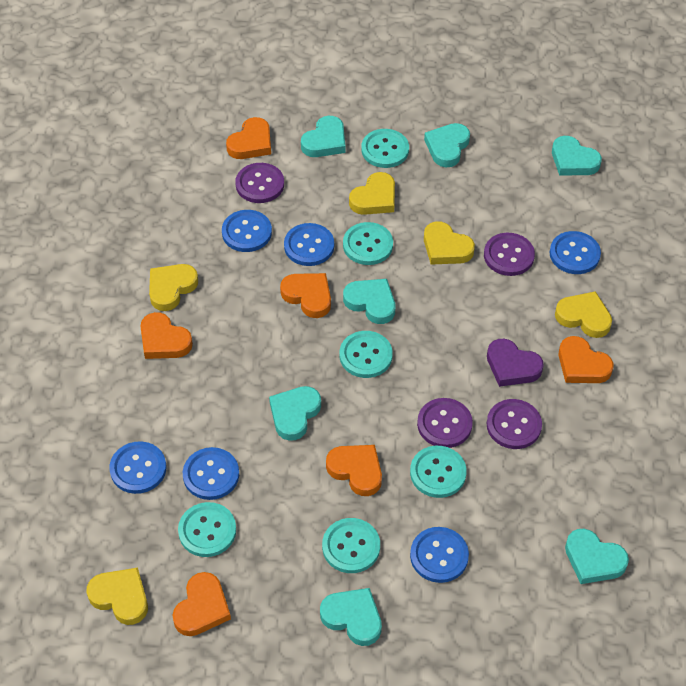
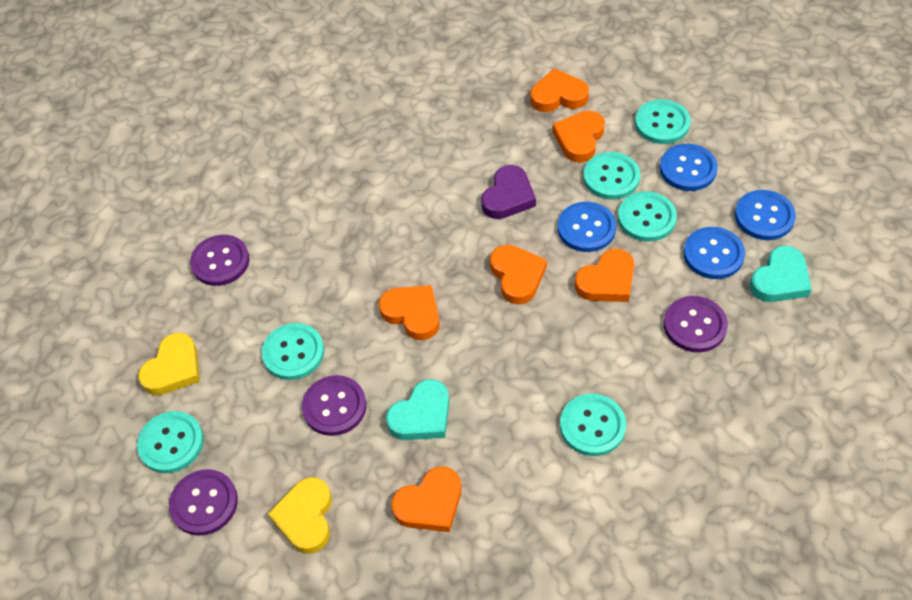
blue button: [109,441,166,494] [183,447,239,500] [222,210,272,252] [284,223,334,266] [410,527,469,583] [550,231,601,274] = 6 -> [558,202,616,252] [660,144,718,191] [683,227,745,279] [735,190,796,240] = 4
turquoise heart: [269,386,321,441] [301,116,345,157] [320,588,382,646] [343,279,395,324] [424,123,470,167] [552,136,602,176] [565,529,629,584] = 7 -> [386,379,449,440] [750,246,812,302] = 2
yellow heart: [86,568,148,625] [149,264,198,311] [349,172,395,215] [424,221,475,265] [555,291,612,338] = 5 -> [138,333,200,395] [268,477,332,554] = 2

